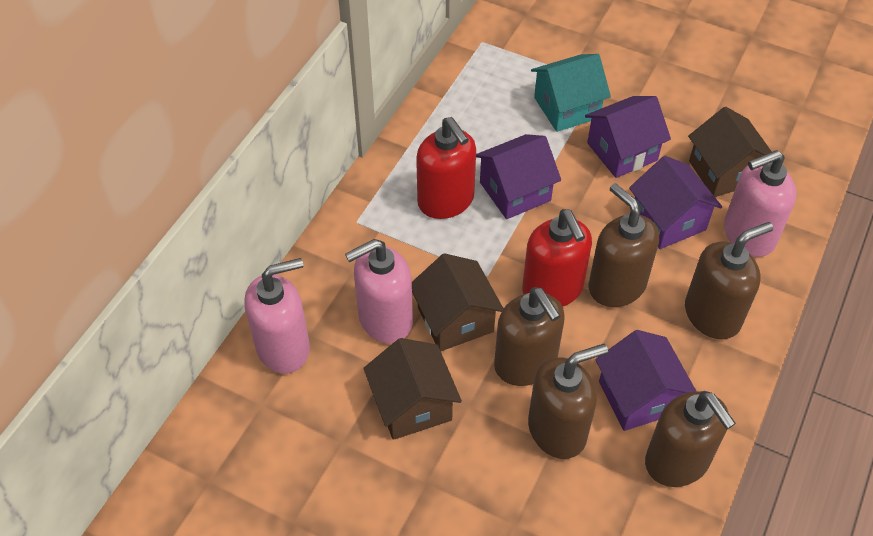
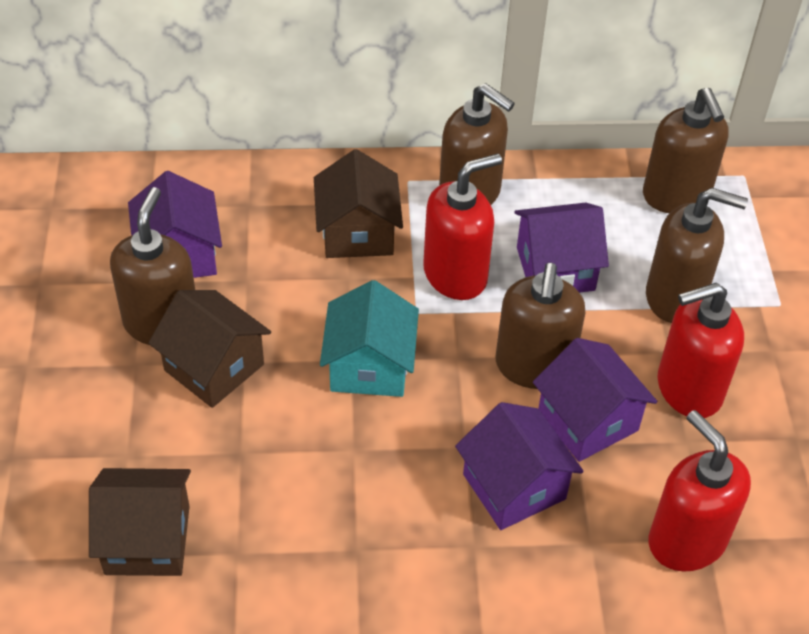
pink soap dispenser: [245,258,310,373] [345,239,413,344] [724,150,797,257] = 3 -> none = 0
red soap dispenser: [416,117,476,219] [522,209,592,307] = 2 -> [423,153,502,300] [648,410,751,572] [657,283,744,418] = 3

